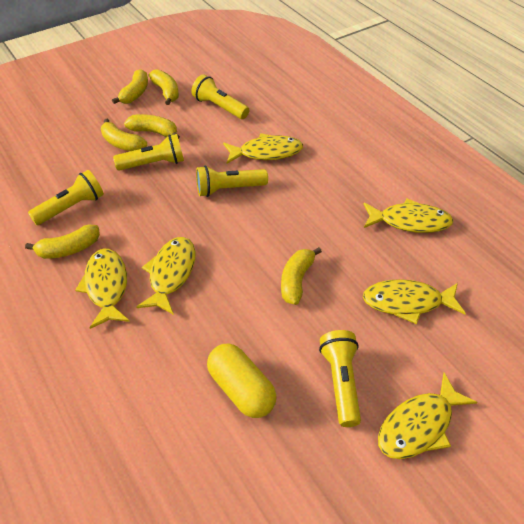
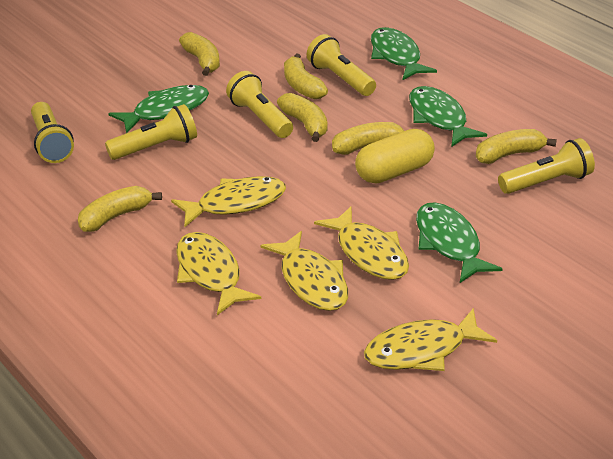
green fish: none = 0 -> [108,85,209,133] [371,27,437,80] [409,86,487,147] [416,202,503,283] = 4
yellow fish: [75,249,130,329] [136,237,195,315] [223,133,303,164] [363,279,466,324] [364,198,453,233] [378,373,478,459] = 6 -> [171,176,286,227] [176,232,261,315] [261,231,348,311] [314,206,409,280] [364,308,497,371] = 5

